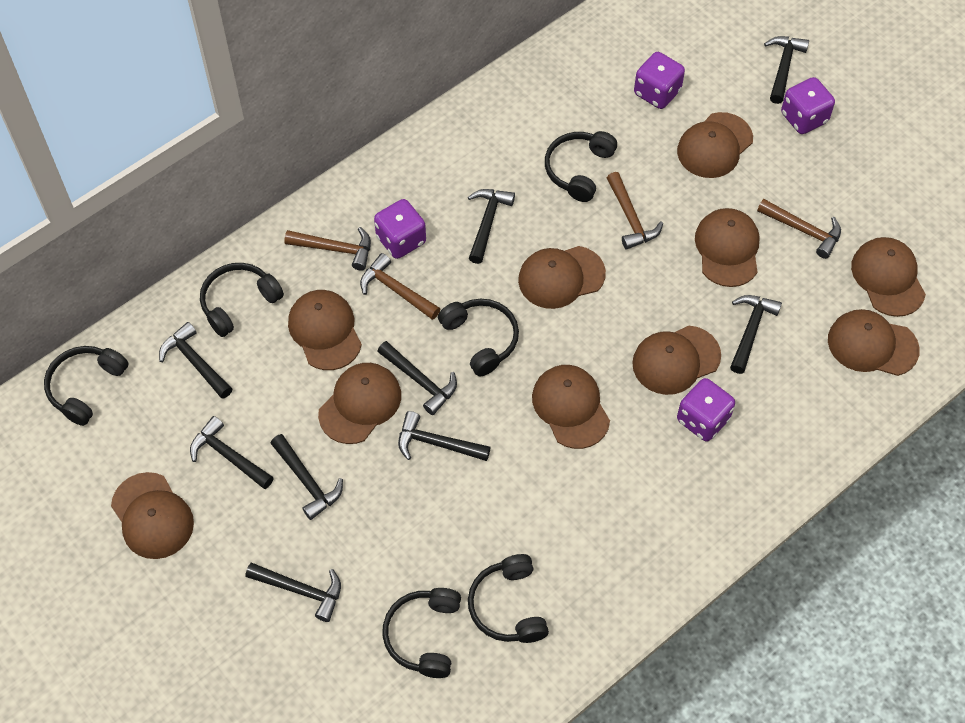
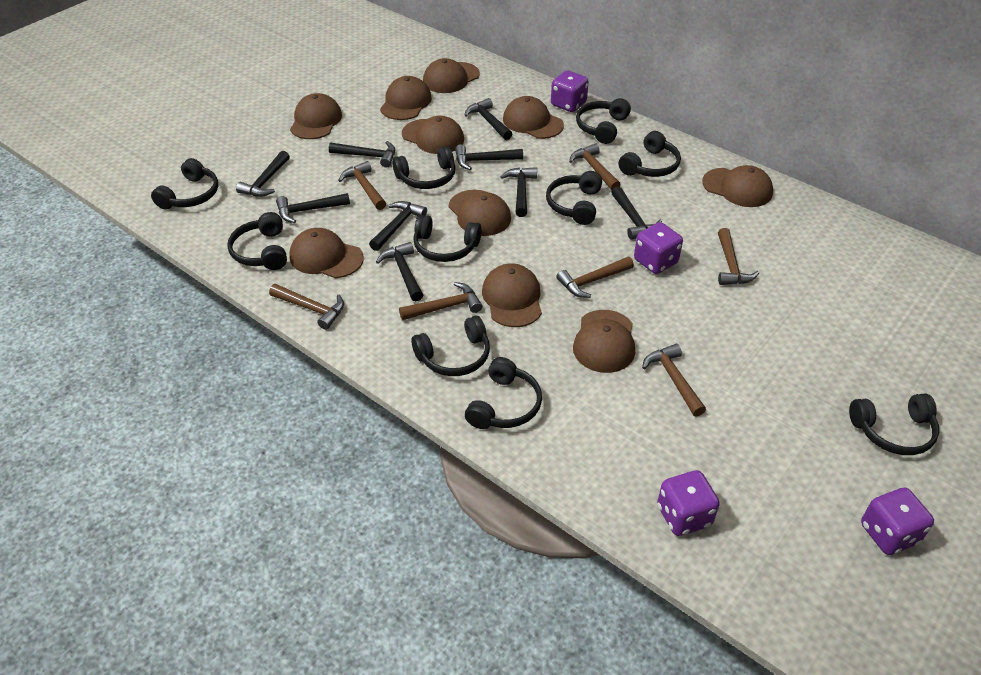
black headphones: [44,346,129,426] [200,263,284,337] [382,588,461,678] [438,299,519,376] [468,554,549,643] [545,131,617,202] = 6 -> [151,158,218,210] [227,212,287,270] [392,146,455,189] [411,316,490,376] [414,214,482,262] [465,357,542,429] [546,171,602,225] [576,98,631,144] [618,131,681,177] [849,393,939,455] = 10
brown hammer: [284,227,371,271] [360,253,440,320] [607,172,663,250] [757,199,841,259] = 4 -> [269,284,344,330] [338,161,386,210] [399,282,482,320] [556,257,634,298] [569,143,621,190] [642,344,706,417] [718,228,759,285] = 7

